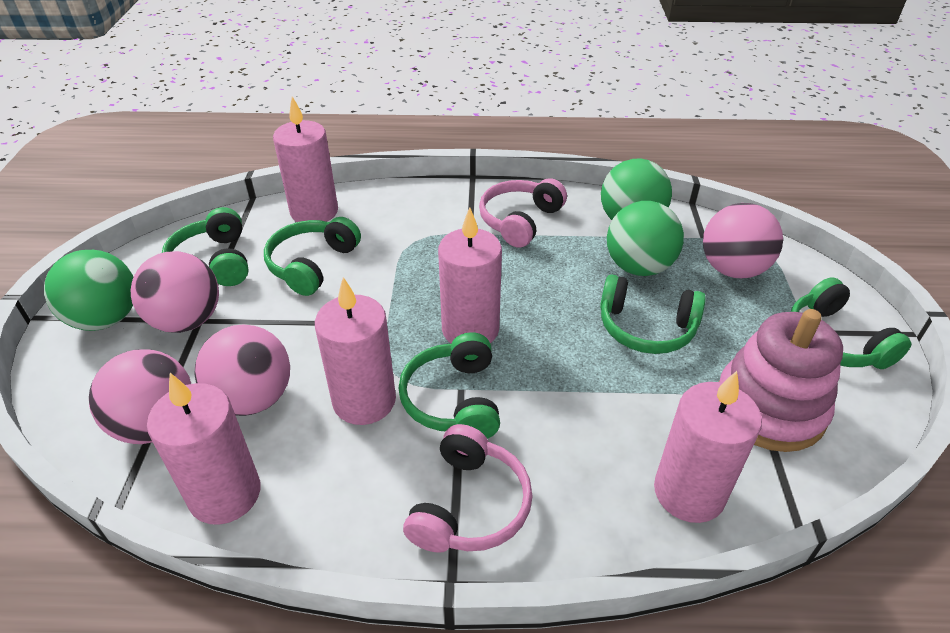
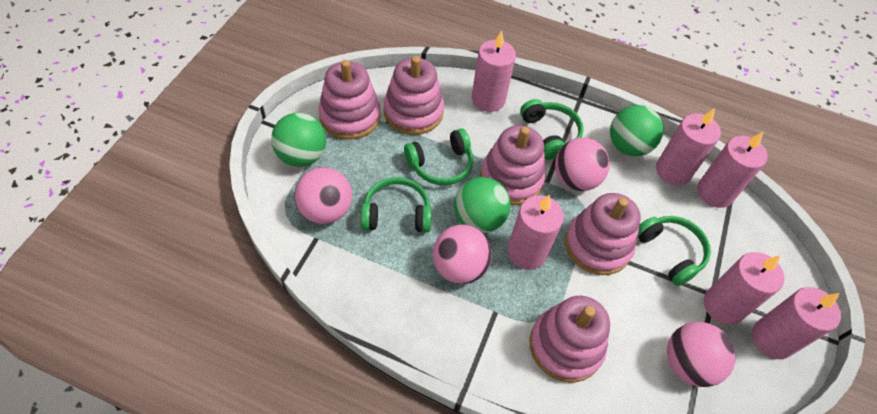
green headphones: [162,207,249,286] [264,217,361,296] [398,332,500,439] [600,275,706,354] [791,277,912,369] = 5 -> [361,177,432,232] [404,128,473,185] [520,99,583,160] [638,216,711,286] = 4
pink candle: [147,373,261,525] [273,96,338,222] [315,277,396,425] [438,207,502,343] [654,371,762,523] = 5 -> [472,30,516,112] [507,195,564,270] [656,108,721,186] [697,132,768,208] [704,252,785,325] [752,287,841,359] = 6
pink headphones: [403,424,533,553] [479,178,567,248] = 2 -> none = 0
pink stacking toy: [719,309,843,452] = 1 -> [318,60,381,140] [384,56,444,135] [480,125,545,205] [530,296,610,383] [565,193,641,275] = 5

